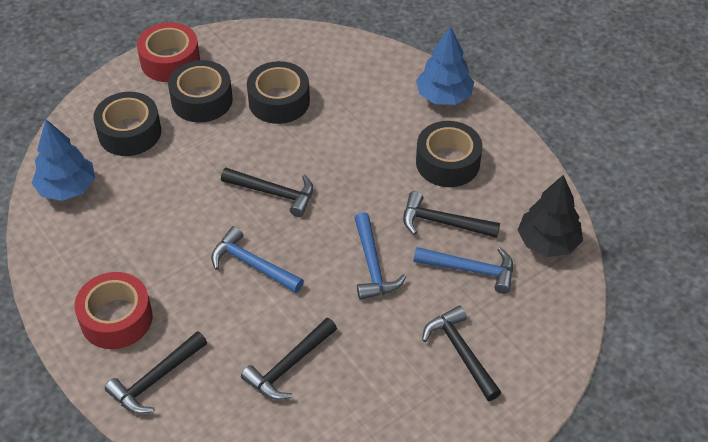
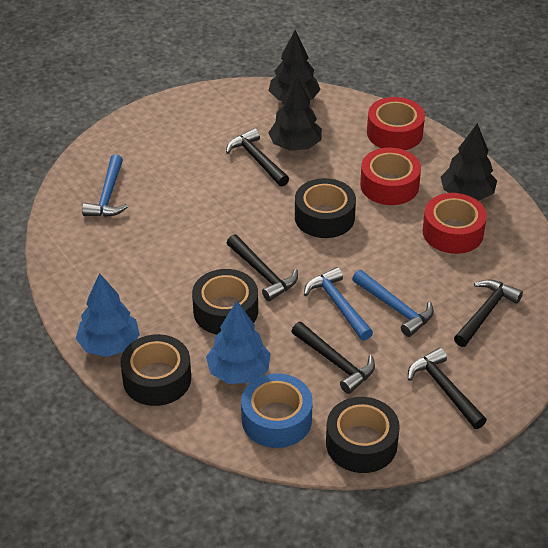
black tree: [518,175,583,257] = 1 -> [268,75,322,151] [269,30,321,101] [441,123,497,201] = 3
blue tape: none = 0 -> [241,373,313,448] = 1
red tape: [75,272,153,349] [137,22,200,82] = 2 -> [360,148,421,205] [367,97,425,150] [423,193,487,254] = 3

